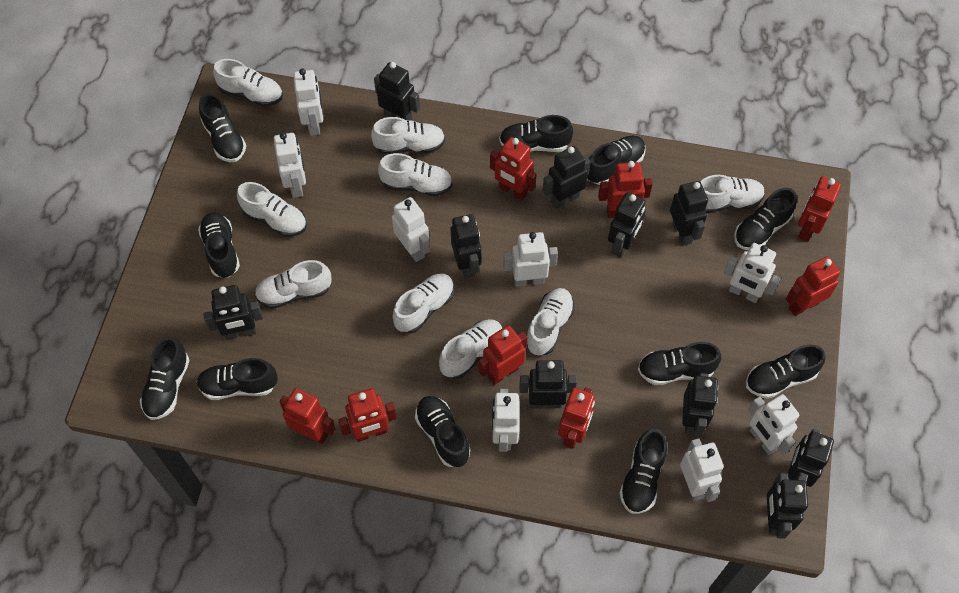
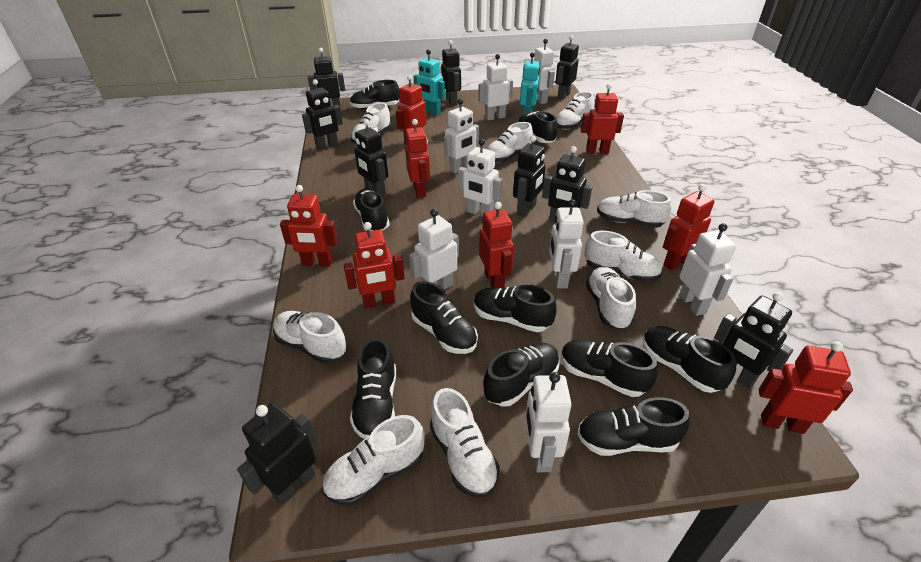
black robot: [203,285,263,340] [374,62,420,121] [451,214,481,278] [519,360,577,408] [543,146,591,209] [608,192,646,257] [670,181,708,246] [682,373,718,436] [767,473,808,539] [788,429,834,487] = 10 -> [237,403,316,505] [302,79,343,151] [308,48,345,109] [354,119,388,196] [441,40,461,106] [513,136,546,217] [542,146,592,222] [555,35,579,100] [714,292,793,389] = 9
black shoe: [140,337,189,420] [197,358,278,400] [198,212,240,278] [199,93,246,162] [415,396,470,467] [499,115,573,152] [587,136,646,185] [619,429,667,514] [638,342,721,385] [734,188,797,250] [746,344,825,399] = 11 -> [350,80,400,109] [350,338,396,439] [353,188,390,231] [410,281,478,354] [474,285,557,332] [483,343,560,407] [518,111,558,143] [561,339,658,397] [577,397,690,456] [643,326,736,393] = 10
turquoise robot: none = 0 -> [413,49,445,116] [520,52,540,114] = 2

